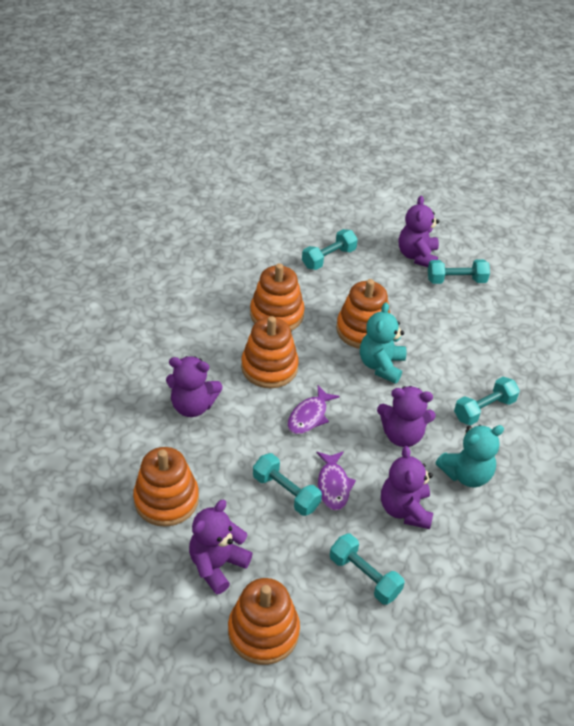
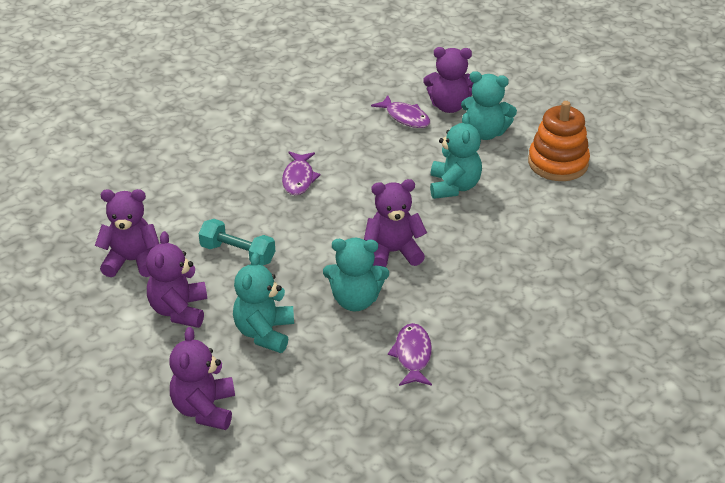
orange stacking toy: [133,447,199,527] [228,578,300,665] [241,316,299,388] [250,263,305,331] [336,279,390,349] = 5 -> [528,101,590,181] = 1
purple fish: [287,385,340,434] [316,451,356,511] = 2 -> [282,151,321,195] [371,95,430,128] [388,323,432,386] = 3
turquoise dumbbell: [253,453,322,516] [302,229,358,270] [330,534,405,605] [428,259,490,284] [454,377,520,425] = 5 -> [198,219,275,266] = 1
turquoise teddy bear: [360,302,406,384] [436,425,504,487] = 2 -> [233,252,294,353] [323,238,389,311] [430,113,482,199] [461,71,517,140] = 4

